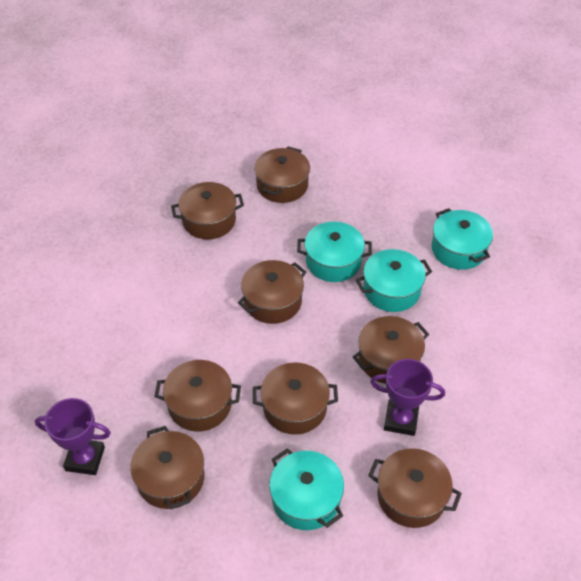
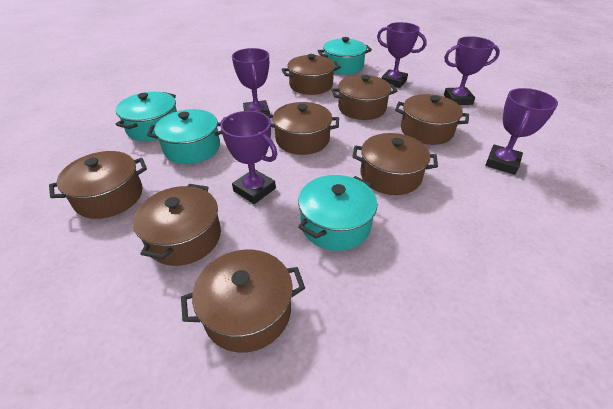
purple trophy: [35,398,111,475] [370,359,445,436] = 2 -> [220,111,277,204] [232,48,270,115] [377,22,427,88] [444,36,500,105] [485,88,558,175] = 5

